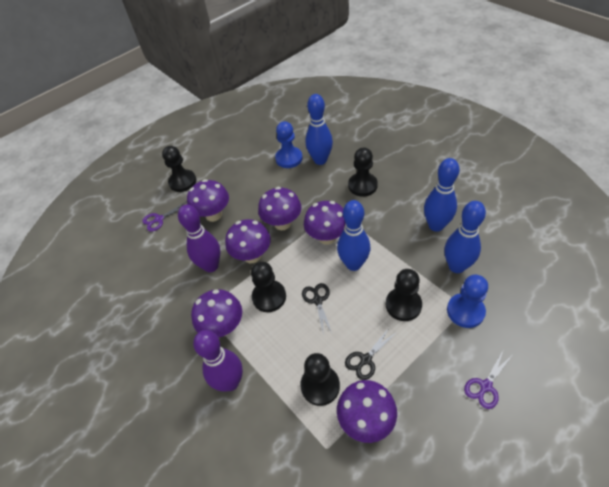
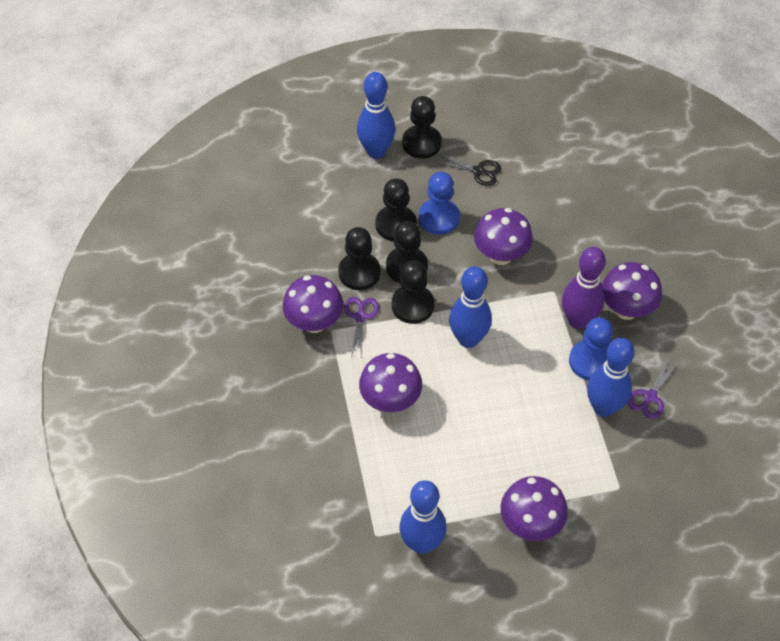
black scissors: [302,283,332,336] [345,328,397,380] = 2 -> [435,154,501,186] = 1
purple bowling pin: [178,204,221,272] [193,330,243,391] = 2 -> [562,247,606,329] = 1
purple mushroom: [187,179,229,222] [191,289,242,338] [225,219,271,263] [258,187,301,230] [304,201,345,245] [337,380,397,443] = 6 -> [283,275,343,333] [359,353,422,412] [474,208,533,265] [501,476,568,541] [602,262,662,320] = 5

